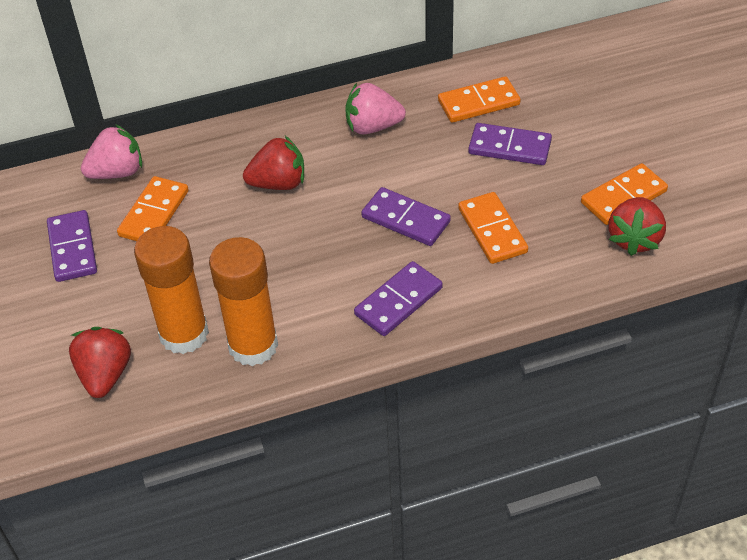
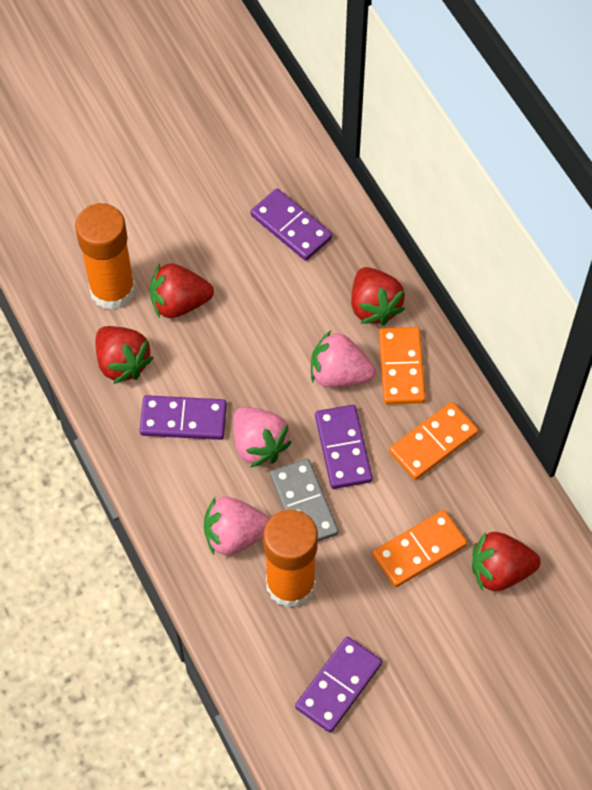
grey domino: none = 0 -> [270,459,338,542] = 1
orange domino: [117,176,189,241] [438,77,521,123] [458,192,528,264] [581,163,668,225] = 4 -> [373,510,467,587] [379,327,426,404] [389,402,478,480] = 3
pink strawberry: [81,124,142,179] [345,83,406,134] = 2 -> [204,497,270,555] [233,407,292,468] [311,330,375,388] = 3
red strawberry: [69,327,131,398] [243,136,304,190] [608,197,666,256] = 3 -> [96,326,153,384] [150,264,214,318] [351,267,405,326] [472,532,541,591] = 4

